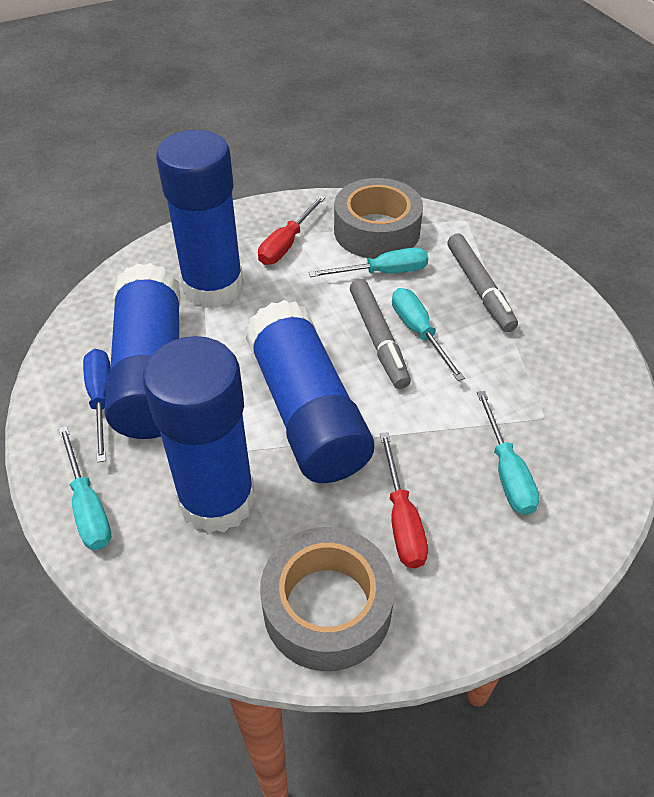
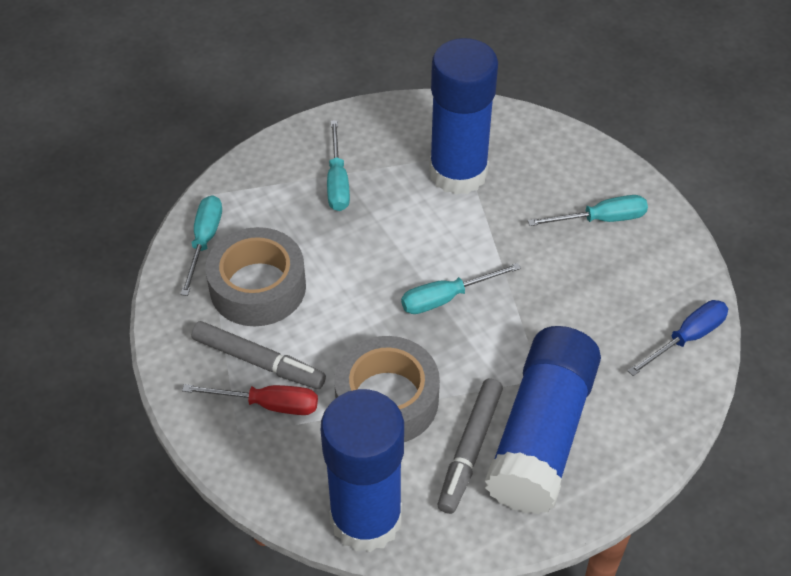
blue glue stick: [104,263,180,439] [143,336,255,533] [156,130,244,308] [246,300,374,483] = 4 -> [321,389,404,552] [429,38,498,195] [485,326,601,514] = 3
red screwdriver: [258,195,326,265] [380,432,428,568] = 2 -> [182,384,318,415] = 1

